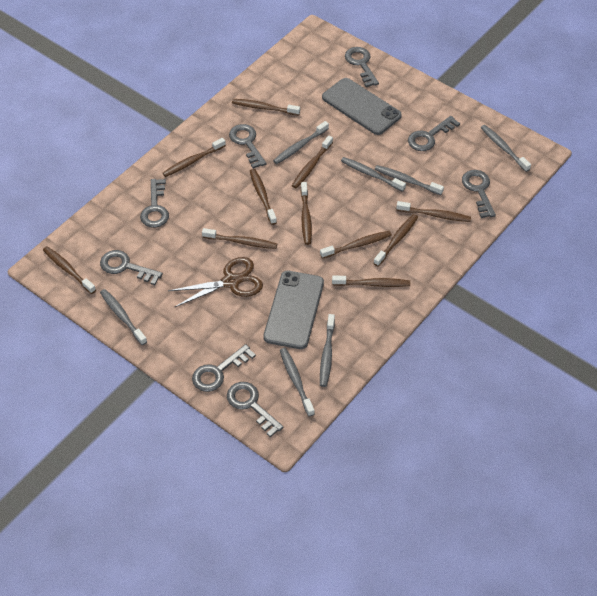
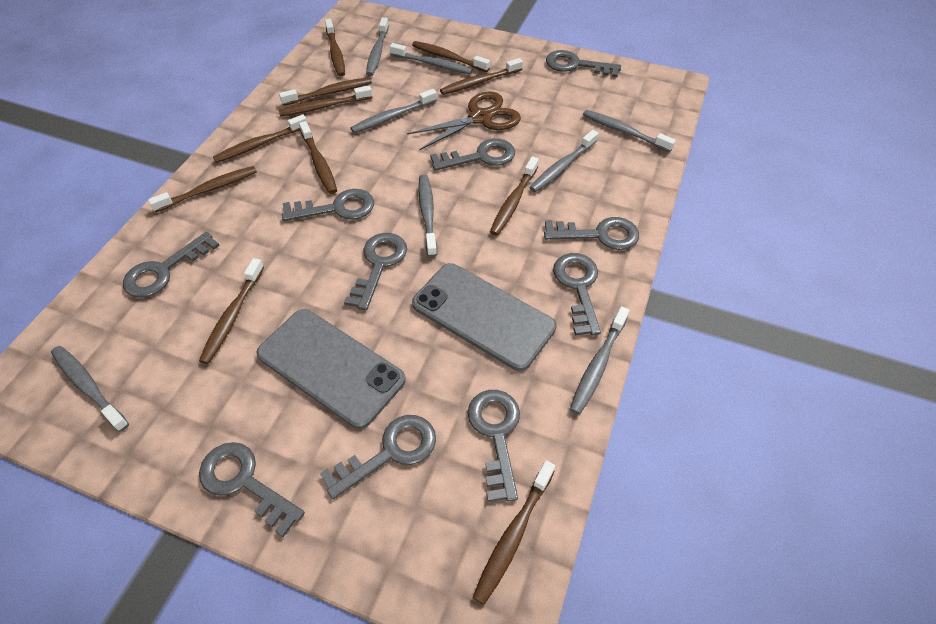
grey key: [100,250,163,285] [140,179,169,228] [192,344,256,392] [227,382,284,437] [229,124,266,169] [345,47,379,87] [408,116,460,151] [462,170,496,218] = 8 -> [123,232,220,298] [199,442,305,537] [282,189,374,221] [320,415,436,499] [344,233,407,310] [430,138,515,171] [468,390,520,502] [544,217,639,250] [546,50,621,78] [553,253,601,336] = 10
grey toothbrush: [100,289,147,345] [273,121,329,164] [280,348,315,417] [320,314,335,387] [341,157,406,192] [375,165,444,195] [481,125,531,172] = 7 -> [51,346,129,432] [351,89,437,133] [366,17,389,76] [390,43,473,74] [418,175,437,257] [529,130,599,192] [570,306,630,414] [583,110,676,152] = 8

